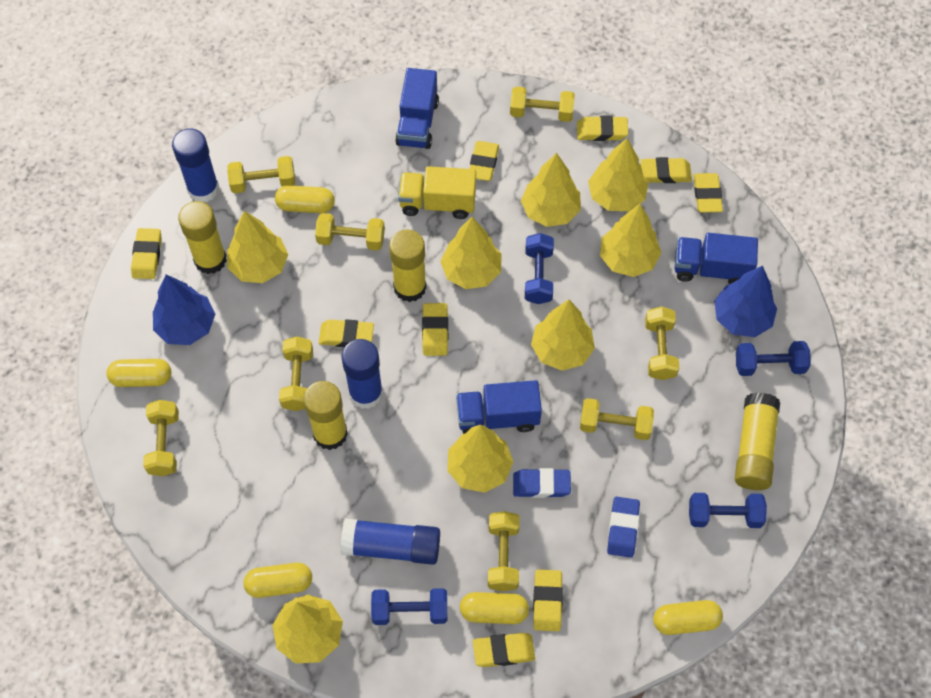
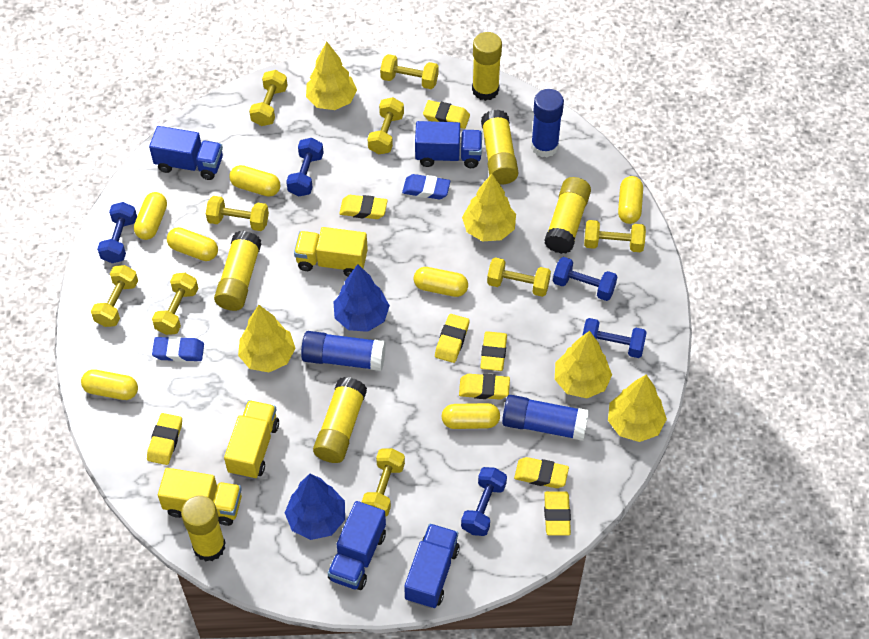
blue dumbbell: [371,588,447,625] [525,233,554,304] [689,493,767,528] [736,341,811,376] = 4 -> [97,202,137,263] [286,138,324,196] [461,467,507,536] [553,257,618,301] [582,318,647,358] = 5
blue truck: [395,68,439,149] [456,380,542,434] [675,233,758,284] = 3 -> [149,126,223,180] [328,501,386,590] [404,524,460,608] [415,121,482,168] = 4
yellow capsule: [106,359,171,387] [243,563,312,598] [275,185,335,213] [460,592,529,624] [653,600,723,635] = 5 -> [81,369,138,400] [134,192,167,240] [167,227,218,261] [229,165,280,197] [414,267,468,297] [441,403,500,429] [618,176,643,224] = 7
yellow dumbbell: [143,400,179,476] [227,156,295,193] [279,336,313,411] [315,213,385,250] [488,511,520,591] [510,87,575,122] [580,398,654,440] [645,306,679,380] = 8 -> [91,265,138,327] [152,273,198,335] [206,196,269,231] [249,70,288,126] [362,448,405,517] [367,97,404,154] [380,54,439,89] [487,257,551,297] [584,220,646,252] = 9
yellow eraser: [131,228,162,279] [319,319,374,347] [422,303,448,356] [470,141,499,181] [473,633,535,667] [533,569,563,631] [577,116,628,141] [641,157,692,183] [694,173,723,213] = 9 -> [147,413,182,465] [339,195,388,219] [423,100,470,129] [435,314,469,363] [459,374,510,400] [480,331,507,371] [514,457,569,488] [544,491,571,536] = 8
yellow glue stick: [178,201,227,274] [303,381,348,450] [389,229,427,302] [735,393,780,490] = 4 -> [181,496,225,561] [214,231,262,311] [313,377,367,463] [472,32,502,101] [481,110,518,185] [544,177,591,254] = 6
yellow tree: [227,211,288,283] [273,594,343,664] [440,217,501,289] [447,425,513,493] [521,153,581,227] [531,300,595,371] [588,138,648,211] [600,204,661,277] = 8 -> [238,305,295,372] [306,42,357,110] [462,174,516,241] [555,331,612,399] [608,374,667,442] = 5
yellow truck: [398,166,476,219] = 1 -> [158,468,242,526] [224,400,279,479] [294,227,368,276] = 3

